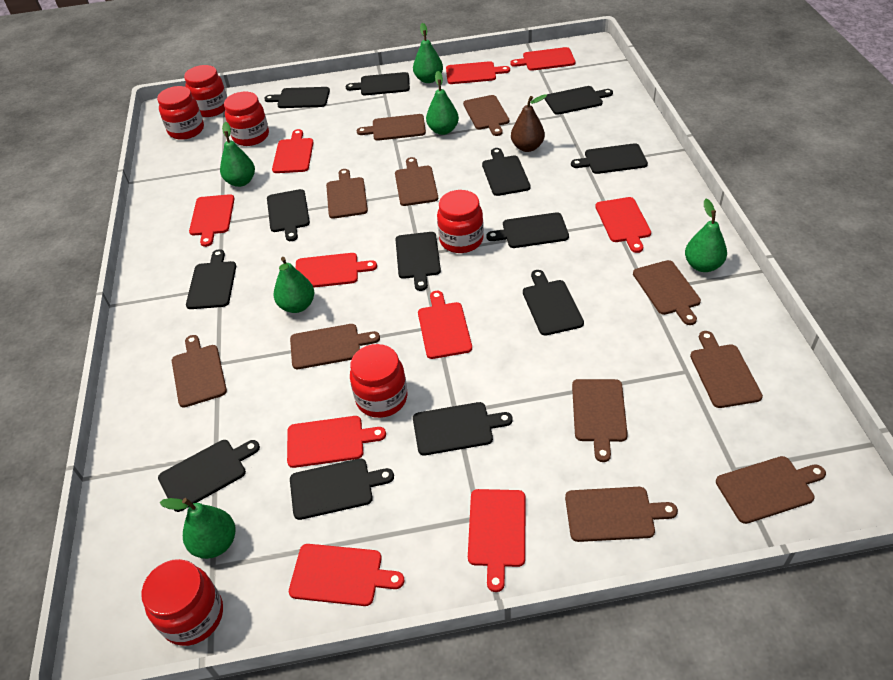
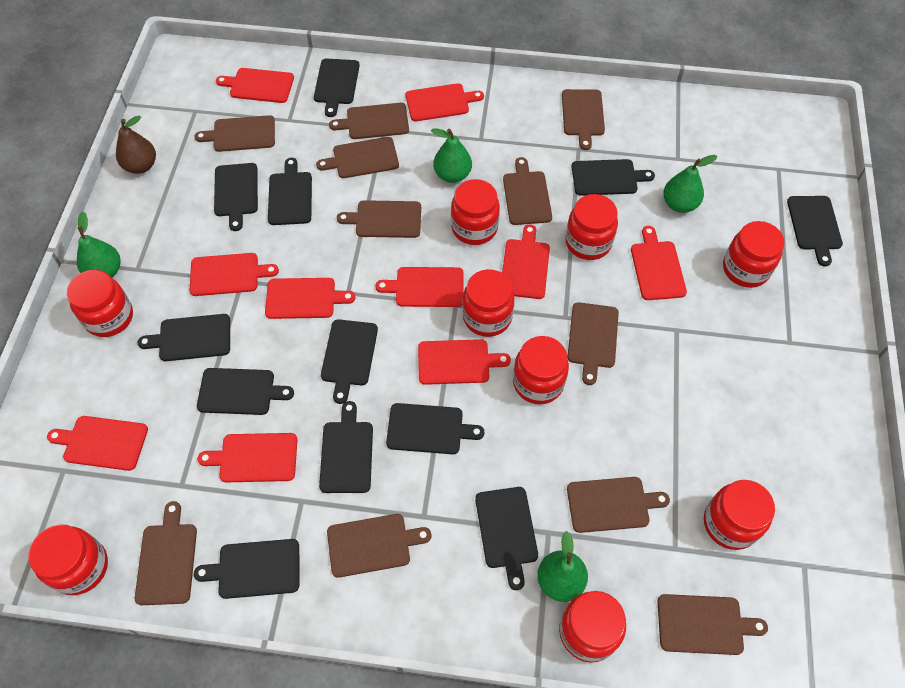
black cutting board: [158,440,260,512] [186,249,236,309] [264,87,330,108] [267,189,310,241] [290,459,394,520] [346,72,410,95] [395,232,441,291] [413,402,513,455] [482,148,531,196] [487,212,569,248] [523,270,584,335] [544,86,613,115] [571,143,648,174] = 13 -> [138,314,230,361] [194,539,299,599] [197,368,294,415] [214,163,258,231] [268,158,312,225] [314,58,360,117] [319,401,373,493] [321,319,378,404] [386,403,484,454] [475,487,538,590] [572,159,655,196] [787,196,843,267] = 12
green pear: [160,498,236,559] [220,122,255,187] [274,257,314,313] [413,23,443,83] [426,71,459,135] [685,199,727,272] = 6 -> [77,211,121,278] [431,128,472,183] [537,531,588,602] [663,155,717,213] = 4
red jar: [141,559,223,646] [157,86,204,140] [184,65,227,117] [224,92,269,146] [350,344,407,418] [437,190,484,253] = 6 -> [28,525,108,595] [67,270,133,337] [451,179,500,245] [462,269,514,337] [513,336,569,404] [559,591,626,663] [565,194,618,260] [704,480,775,550] [723,221,784,288] = 9

